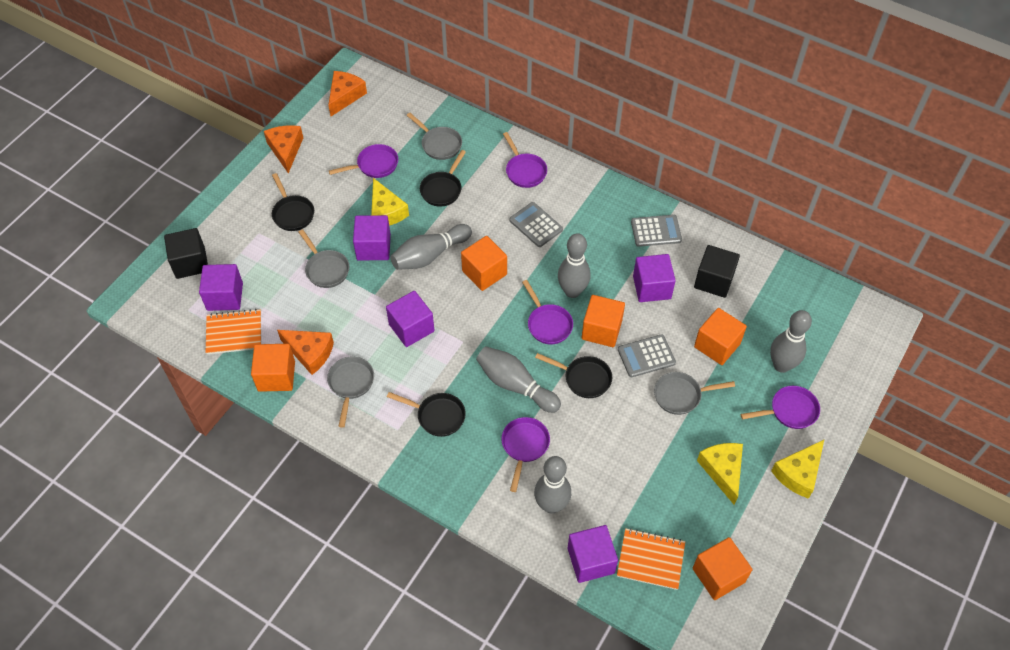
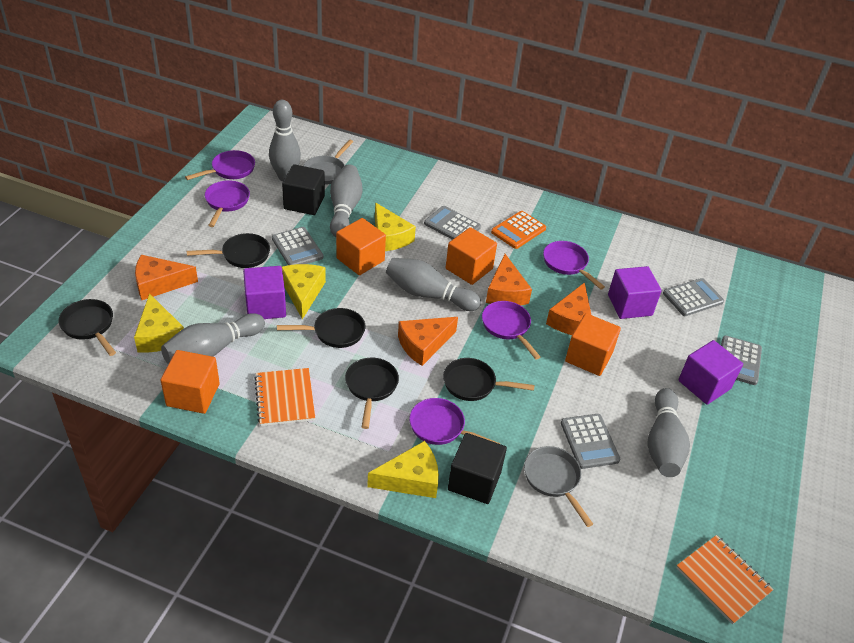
black pan: [272,173,314,231] [387,392,466,437] [420,150,466,207] [535,353,612,398] = 4 -> [58,299,116,356] [187,233,270,268] [277,308,365,348] [345,358,399,429] [443,358,535,401] = 5
grey calculator: [509,202,563,247] [618,334,676,377] [631,215,682,247] = 3 -> [272,227,323,265] [424,206,481,240] [561,414,620,469] [663,278,724,316] [721,335,762,385] = 5
grey pan: [299,229,349,288] [327,357,374,427] [407,113,462,160] [654,372,735,415] = 4 -> [303,140,353,185] [524,446,593,527] = 2
orange calculator: none = 0 -> [491,211,546,249] = 1
orange cheese: [264,125,303,173] [277,330,334,375] [328,71,367,116] = 3 -> [135,255,198,300] [398,317,458,366] [486,254,532,305] [546,282,591,335] = 4
orange cube: [251,344,295,392] [461,236,507,291] [582,295,625,347] [693,537,752,600] [694,308,747,365] = 5 -> [160,350,220,414] [336,218,386,275] [446,227,497,285] [565,313,621,376] = 4
purple cube: [199,264,243,311] [353,215,391,260] [386,291,434,347] [568,525,618,583] [633,254,676,302] = 5 -> [243,266,286,319] [608,266,662,319] [678,340,743,405] = 3
yellow cheese: [371,178,409,226] [697,443,743,505] [771,440,824,499] = 3 -> [134,293,184,353] [282,264,326,320] [367,441,439,498] [375,202,416,251] = 4

